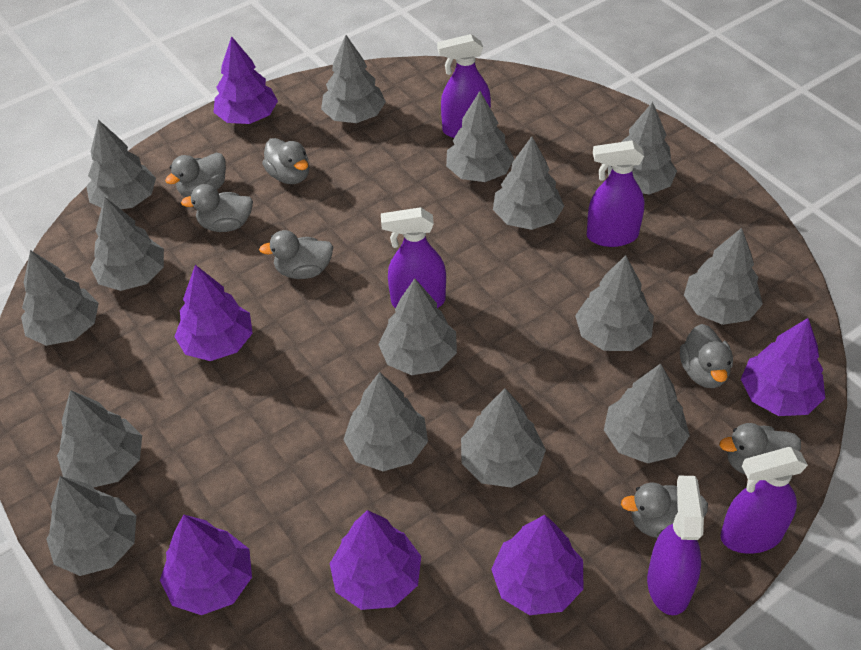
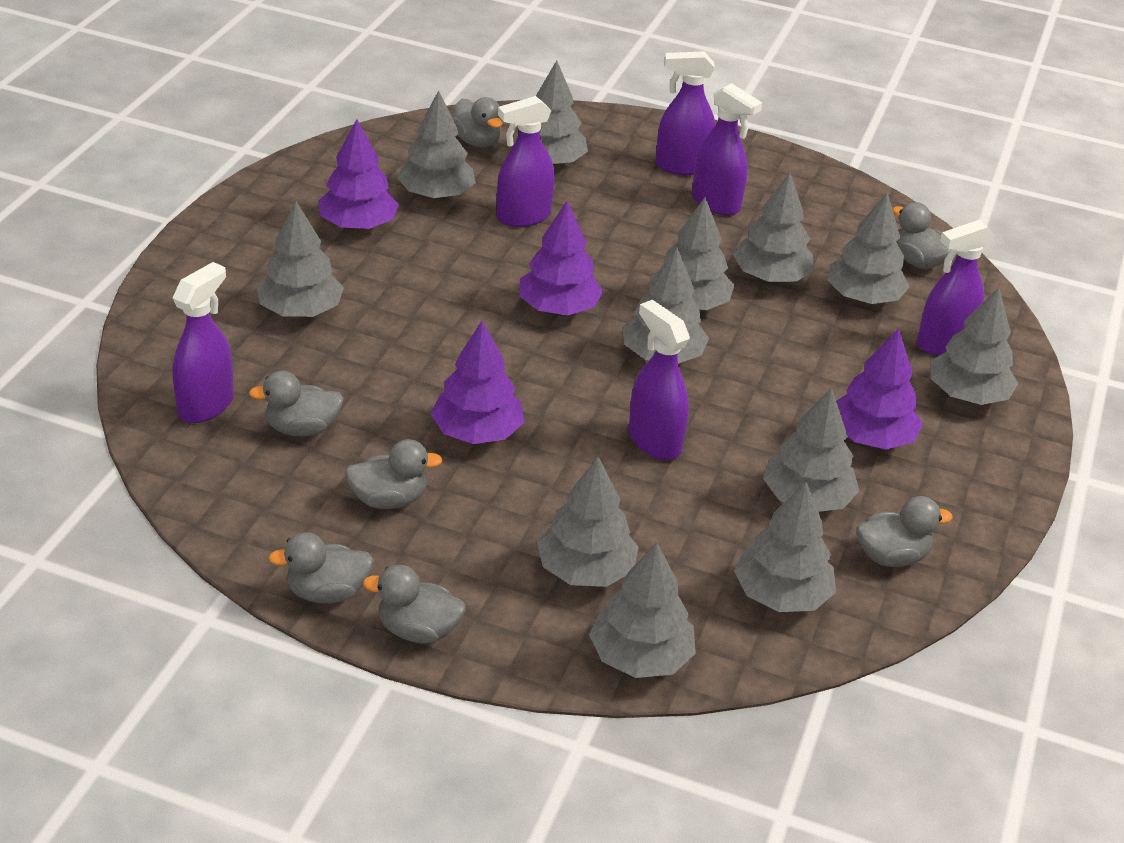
grey tree: [21,250,99,346] [46,476,136,576] [57,390,142,488] [86,120,156,209] [90,197,164,291] [321,35,386,123] [343,372,428,471] [378,278,457,375] [446,91,514,182] [461,388,546,488] [493,136,564,230] [575,255,654,351] [604,363,690,463] [608,102,677,195] [684,228,763,325] = 15 -> [257,201,344,317] [397,90,476,199] [513,60,588,166] [537,457,639,587] [589,543,696,678] [623,247,709,364] [651,197,734,310] [733,172,814,282] [734,482,836,612] [763,387,859,512] [827,192,910,304] [931,287,1018,405] = 12
purple spray bottle: [381,207,446,308] [437,34,491,138] [587,141,644,247] [647,476,704,615] [720,447,808,554] = 5 -> [172,262,234,423] [497,96,555,227] [629,300,690,460] [656,51,716,175] [692,83,762,215] [917,220,995,355] = 6
purple tree: [160,515,252,615] [174,265,253,361] [213,36,278,124] [329,510,421,610] [491,515,583,615] [741,318,825,416] = 6 -> [318,119,399,230] [431,321,524,444] [519,200,603,315] [836,328,923,450] = 4

